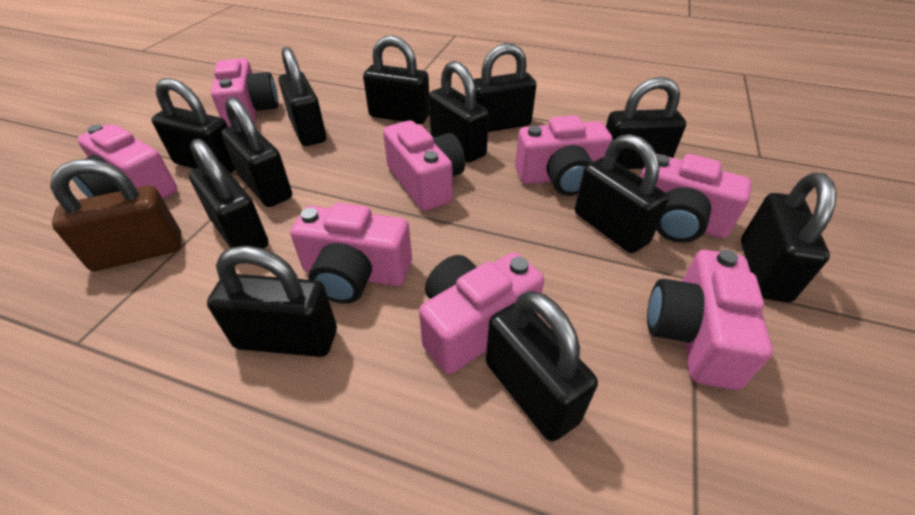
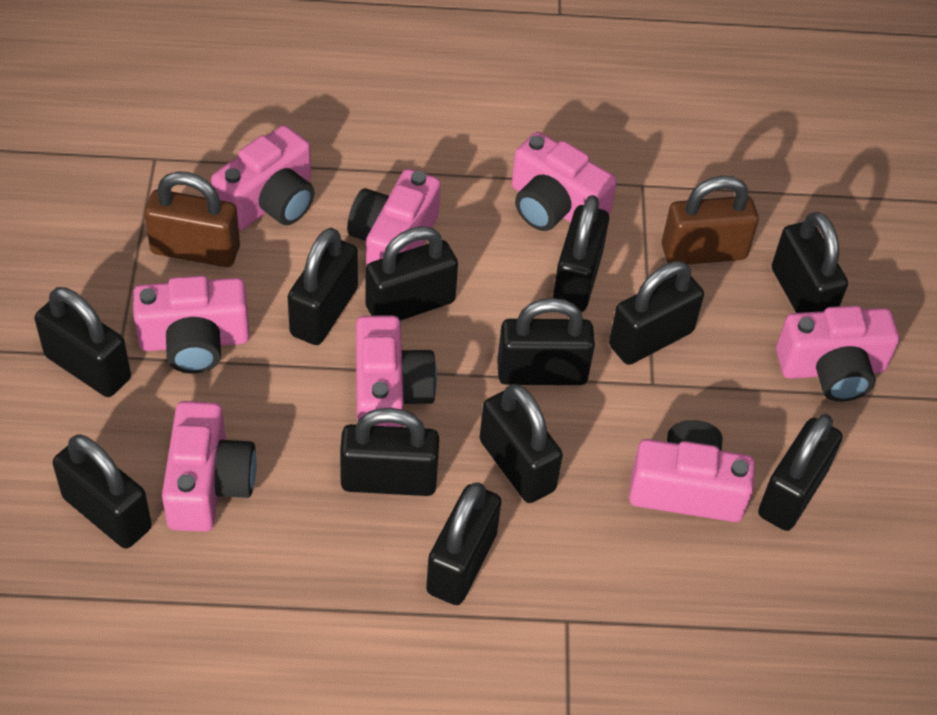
brown padlock: [50,159,181,271] = 1 -> [144,171,240,267] [662,176,759,265] = 2

